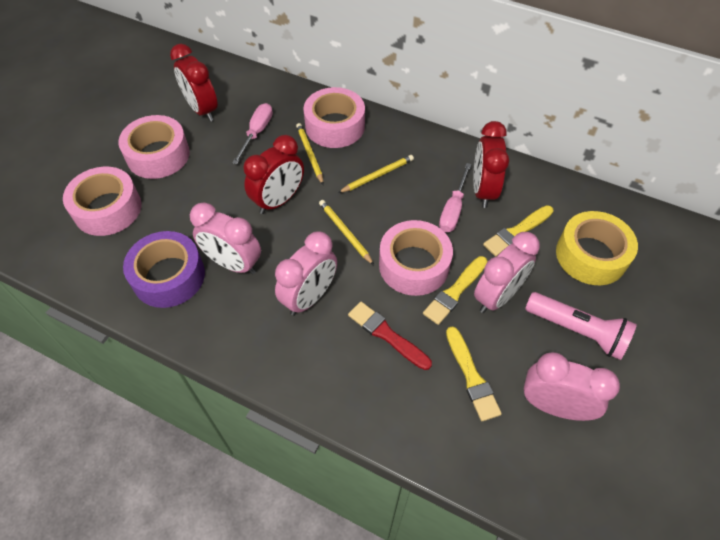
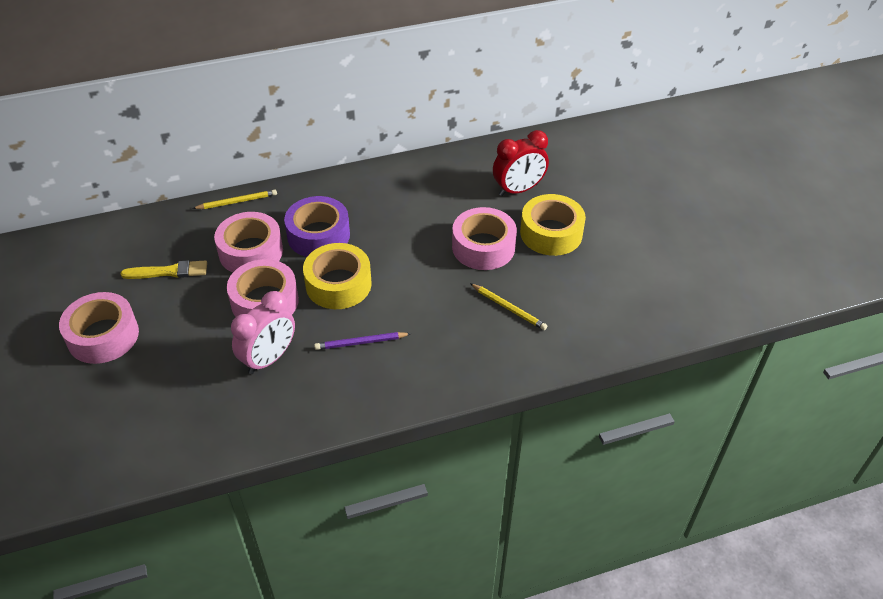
pink clock: [190,202,261,275] [275,231,337,316] [474,232,540,313] [523,352,620,421] = 4 -> [231,291,295,374] = 1
pink flashlight: [525,292,637,360] = 1 -> none = 0
pink screwdriver: [232,103,273,165] [439,163,472,232] = 2 -> none = 0
purple pencil: none = 0 -> [314,332,411,350] = 1
red brush: [348,302,432,370] = 1 -> none = 0
red clock: [170,44,218,122] [244,135,304,214] [473,121,509,208] = 3 -> [493,130,549,196] = 1
yellow brush: [423,256,488,325] [446,326,502,421] [483,205,554,257] = 3 -> [121,260,207,279] = 1
yellow pencil: [296,123,324,185] [319,200,374,265] [338,155,414,193] = 3 -> [192,190,277,209] [470,283,547,330] = 2
yellow tape: [556,211,638,285] = 1 -> [303,243,371,309] [520,194,586,256] = 2

